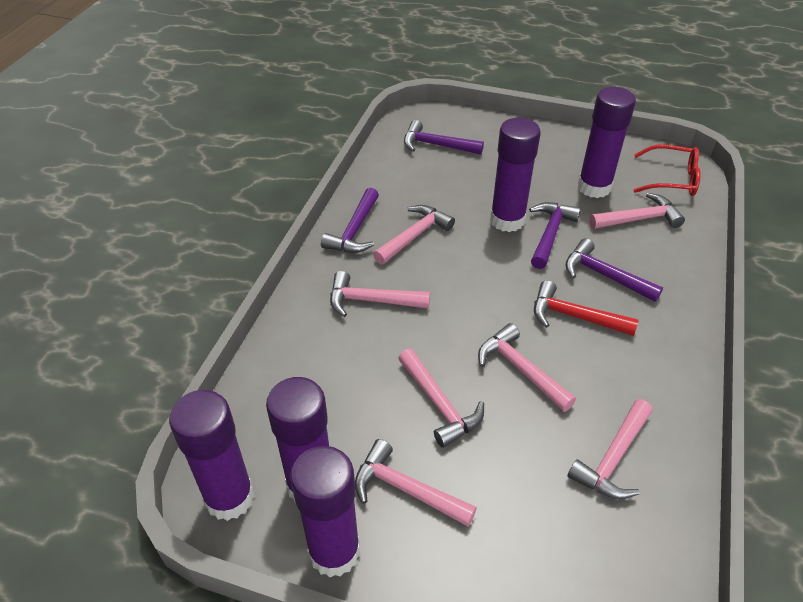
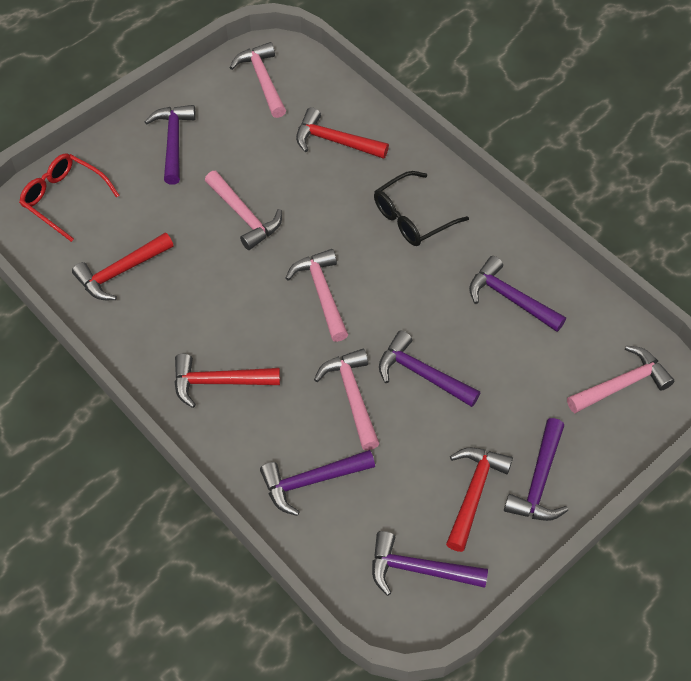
black glasses: none = 0 -> [374,171,469,246] = 1
pink hammer: [330,271,430,317] [355,439,477,527] [373,205,455,264] [398,349,484,448] [478,323,576,412] [567,399,653,499] [589,193,685,229] = 7 -> [205,171,282,250] [229,42,286,118] [286,249,348,342] [314,349,380,450] [567,345,674,413] = 5
purple glue stick: [169,390,254,521] [266,377,329,501] [290,446,360,577] [490,118,541,232] [578,87,636,198] = 5 -> none = 0
purple hammer: [321,188,379,253] [404,120,484,155] [529,202,581,269] [566,238,663,302] = 4 -> [144,105,196,185] [260,450,375,516] [372,531,488,596] [379,331,480,407] [469,256,566,332] [504,418,568,521] = 6
red hammer: [534,280,639,336] = 1 -> [72,232,174,300] [174,354,280,408] [296,107,389,159] [446,448,513,552] = 4

